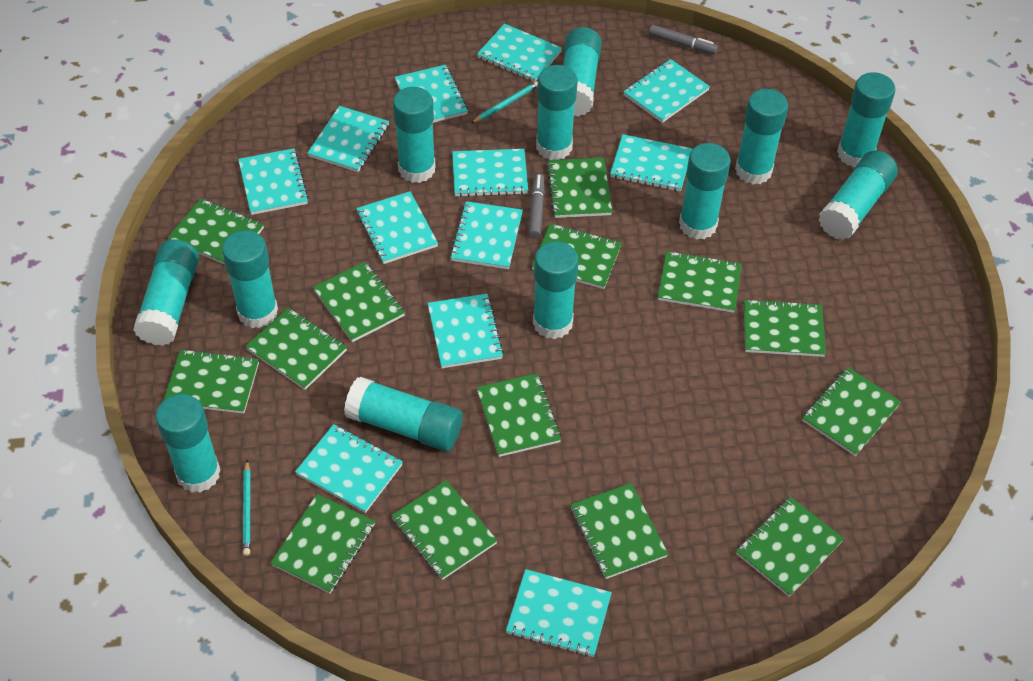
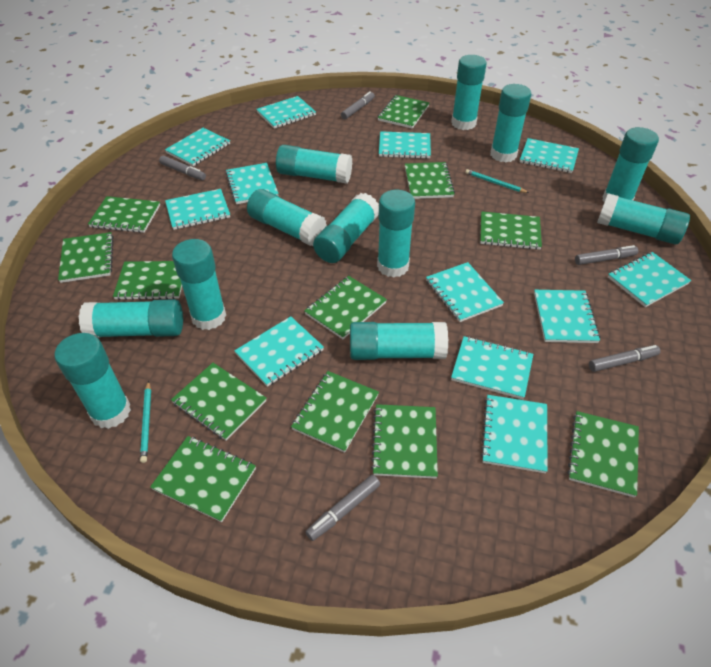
green notebook: [163,349,259,414] [167,198,264,265] [245,308,347,390] [270,494,375,593] [313,262,405,342] [391,480,498,580] [476,373,561,457] [531,223,622,289] [546,158,612,218] [570,483,668,579] [658,251,742,313] [736,497,844,597] [744,299,826,357] [802,367,901,456] = 14 -> [58,232,114,283] [88,196,160,233] [113,261,182,300] [150,436,256,522] [171,363,267,441] [291,371,379,453] [304,276,387,339] [371,404,438,479] [378,95,429,129] [405,162,455,199] [480,212,542,250] [567,411,639,497] = 12
grey marker: [529,174,545,238] [649,25,718,54] = 2 -> [159,156,206,180] [306,475,380,541] [341,91,375,119] [575,245,638,265] [589,345,661,372] = 5

